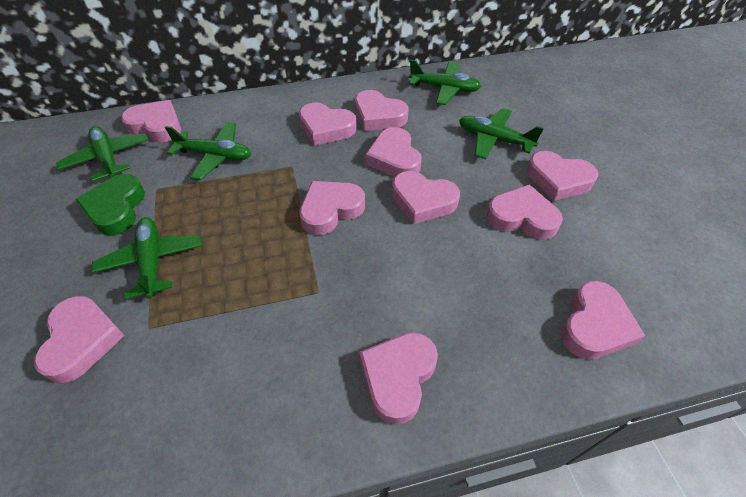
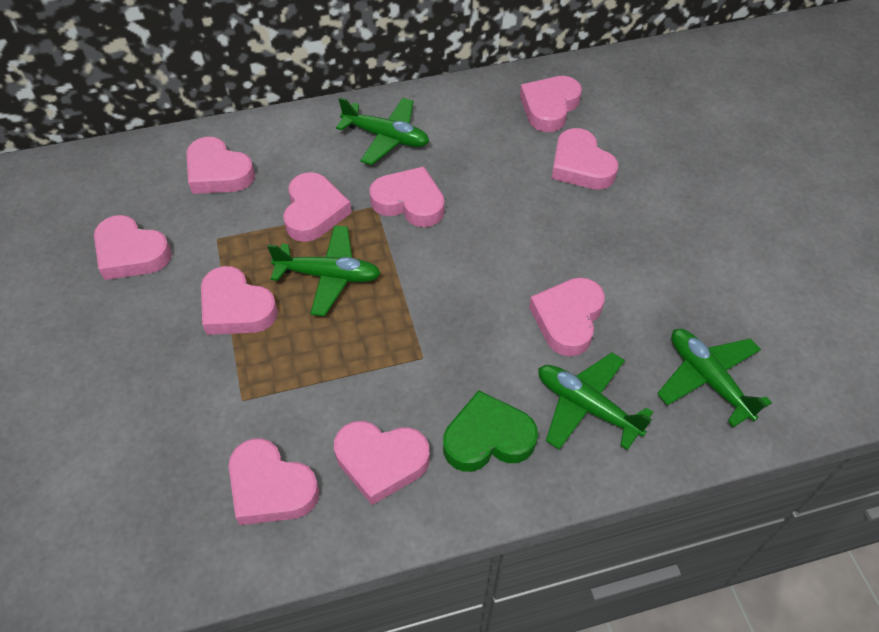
green plane: [56,126,149,181] [92,217,202,300] [165,122,251,180] [409,60,481,105] [459,108,544,159] = 5 -> [267,225,381,316] [336,97,429,165] [538,352,653,450] [657,329,772,427] = 4
pink heart: [34,296,125,383] [121,100,181,142] [299,103,357,146] [299,181,365,235] [355,90,409,131] [359,332,438,425] [366,127,422,177] [392,171,460,224] [486,184,563,240] [527,151,598,201] [561,281,645,360] = 11 -> [94,215,172,280] [186,137,255,194] [201,266,278,335] [229,438,319,525] [283,172,352,242] [334,421,430,505] [369,167,445,227] [520,76,582,132] [529,277,605,357] [552,128,618,190] = 10

